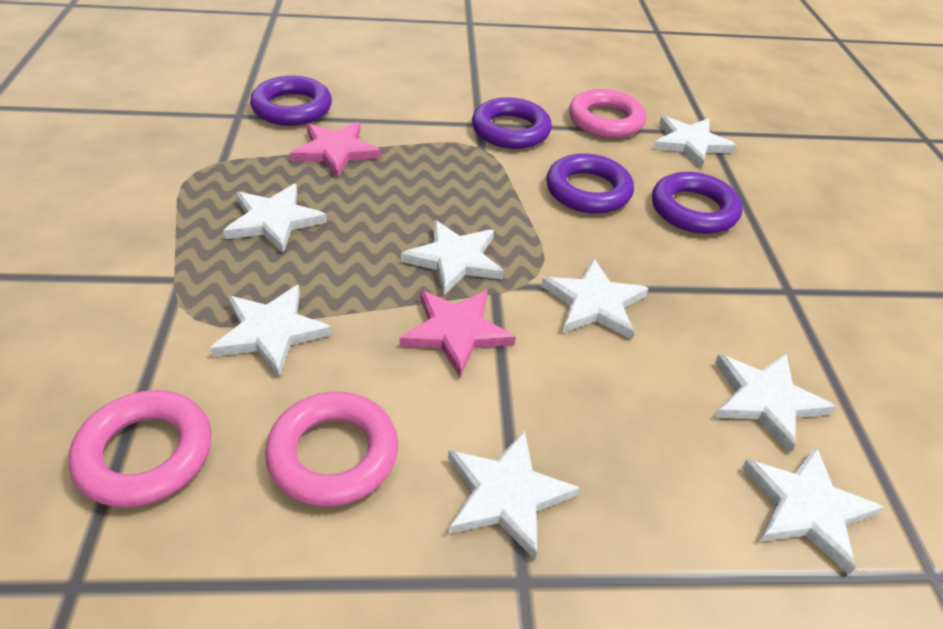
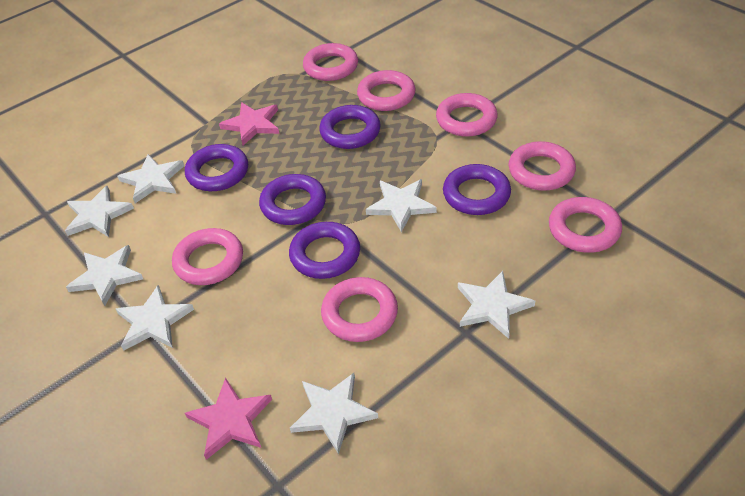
pink ring: [69,390,212,508] [265,392,398,507] [569,89,646,138] = 3 -> [172,228,243,285] [303,43,358,81] [321,277,398,342] [357,70,416,111] [436,93,498,137] [509,141,576,191] [549,197,622,253] = 7
purple ring: [250,76,332,126] [472,97,552,149] [546,153,634,214] [652,172,742,234] = 4 -> [185,144,248,191] [259,174,326,225] [289,222,360,279] [319,105,381,149] [443,164,511,215] = 5
white star: [210,285,332,377] [223,184,327,253] [401,220,504,296] [448,430,580,560] [541,258,648,339] [653,116,737,168] [715,354,836,453] [742,447,884,574] = 8 -> [65,186,134,237] [66,245,143,306] [116,285,194,350] [117,154,184,203] [290,373,378,454] [366,179,437,232] [458,271,535,339] = 7

